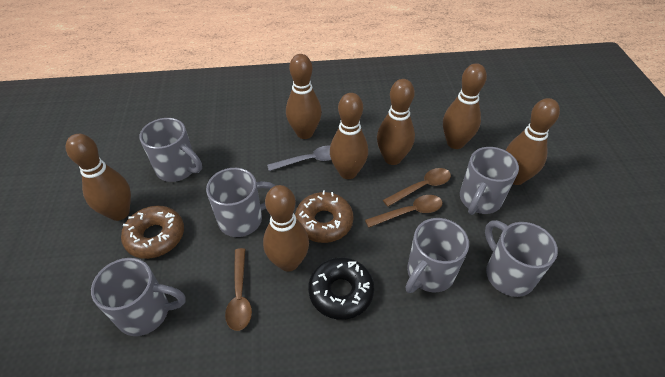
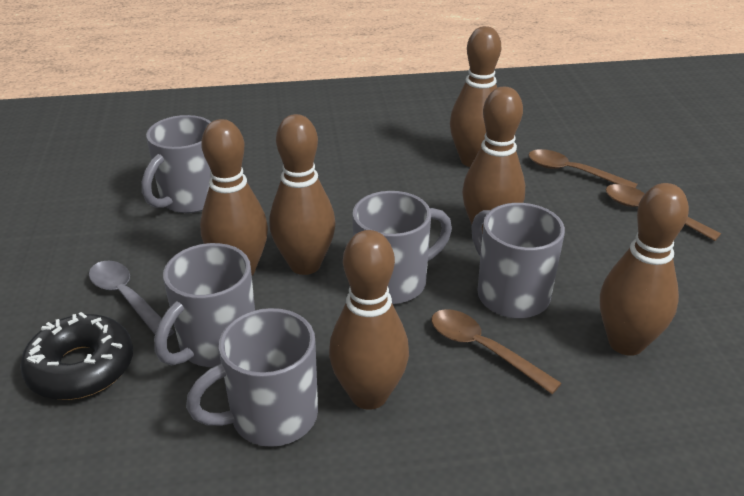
brown bowling pin: [66,134,131,221] [263,185,309,272] [286,54,322,139] [330,93,368,179] [377,79,415,165] [443,63,487,149] [506,98,560,185] = 7 -> [200,119,268,275] [269,114,336,275] [329,230,409,410] [450,26,501,167] [462,87,525,232] [600,183,689,356] = 6
brown donut: [121,206,184,259] [295,190,354,243] = 2 -> none = 0
grey mug: [91,258,186,336] [139,118,202,182] [206,168,276,237] [406,218,469,293] [460,147,519,215] [485,220,558,297] = 6 -> [142,115,211,213] [154,243,255,367] [186,308,318,447] [352,191,452,304] [471,203,565,318] = 5

